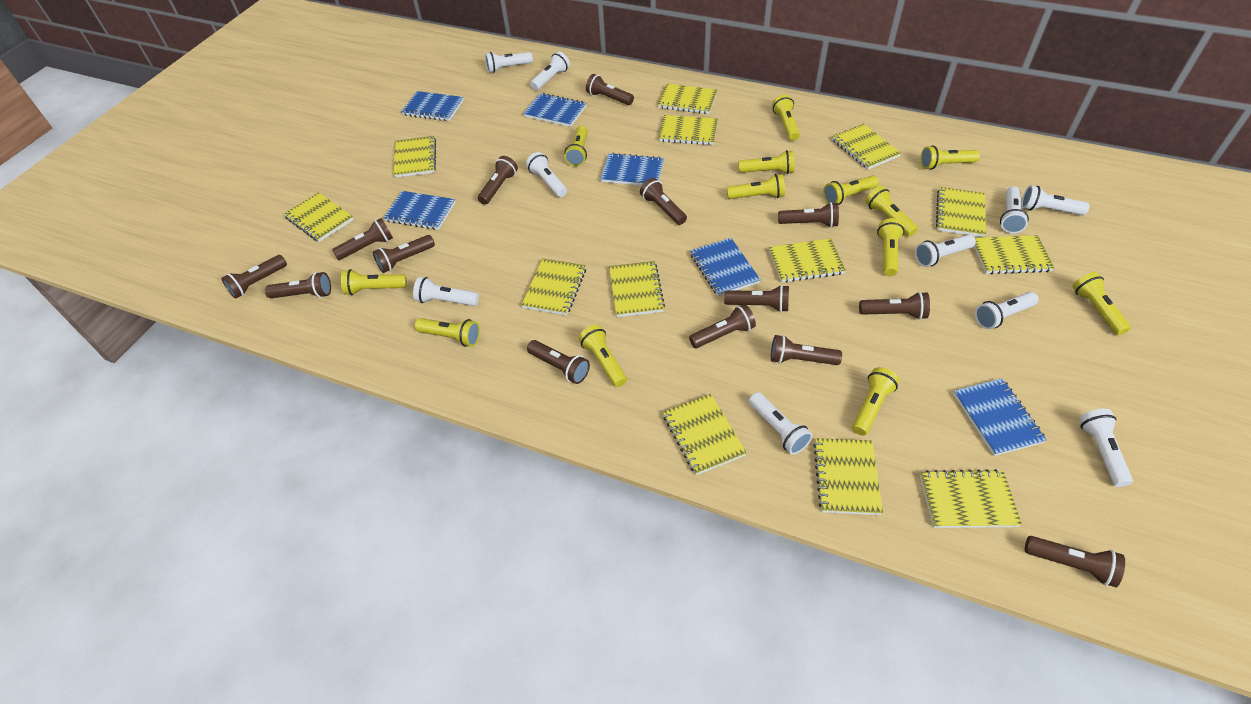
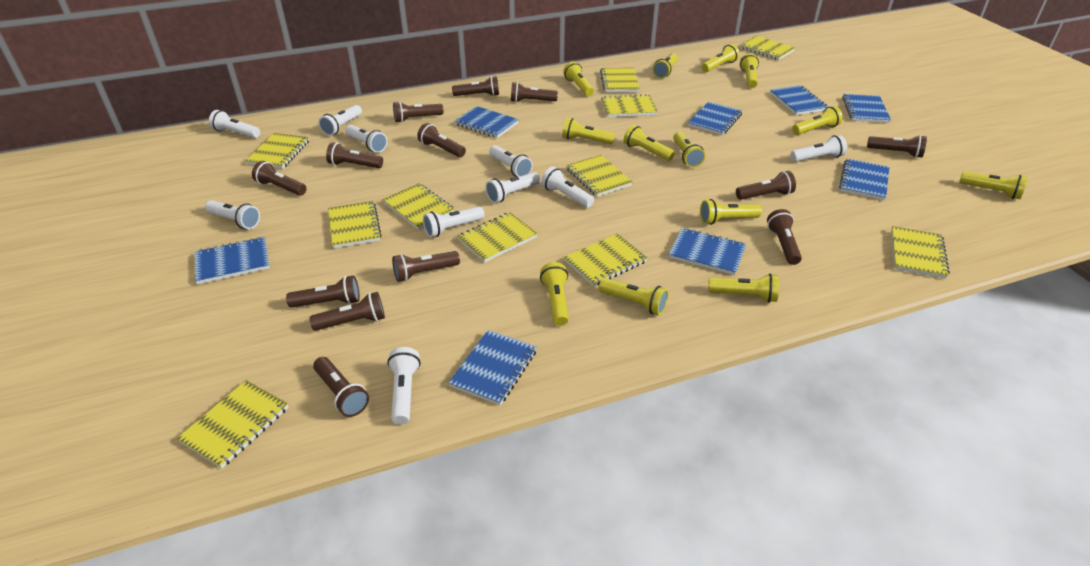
blue notebook: [383,191,455,230] [401,91,464,121] [523,93,586,127] [600,153,664,186] [690,238,761,296] [953,378,1047,456] = 6 -> [195,237,269,284] [449,330,537,405] [455,106,519,138] [669,228,746,275] [688,102,742,135] [770,85,828,115] [839,158,889,200] [842,94,891,123] = 8
brown flashlight: [221,255,287,299] [265,272,331,298] [332,218,393,260] [373,235,435,273] [478,156,518,205] [527,340,590,384] [586,74,634,105] [640,178,687,225] [689,304,756,348] [724,285,789,312] [771,335,842,365] [778,202,839,227] [859,292,930,320] [1025,536,1125,587] = 14 -> [252,161,306,196] [286,276,360,308] [310,292,385,331] [313,357,369,417] [326,142,383,168] [392,251,460,282] [393,101,444,123] [417,123,466,158] [452,76,499,96] [511,82,558,102] [736,171,796,200] [767,209,802,265] [867,135,927,158] = 13
yellow notebook: [284,192,354,242] [393,136,436,178] [521,258,586,315] [609,261,665,317] [658,84,717,114] [659,115,718,145] [663,394,746,475] [769,239,846,282] [813,438,883,515] [832,124,901,169] [920,469,1022,528] [936,187,986,237] [974,235,1054,274] = 13 -> [177,380,289,469] [245,133,309,169] [328,201,381,248] [383,183,455,230] [457,212,538,263] [564,234,648,286] [566,155,632,197] [600,68,640,92] [601,94,658,117] [740,36,795,60] [891,226,950,279] = 11

